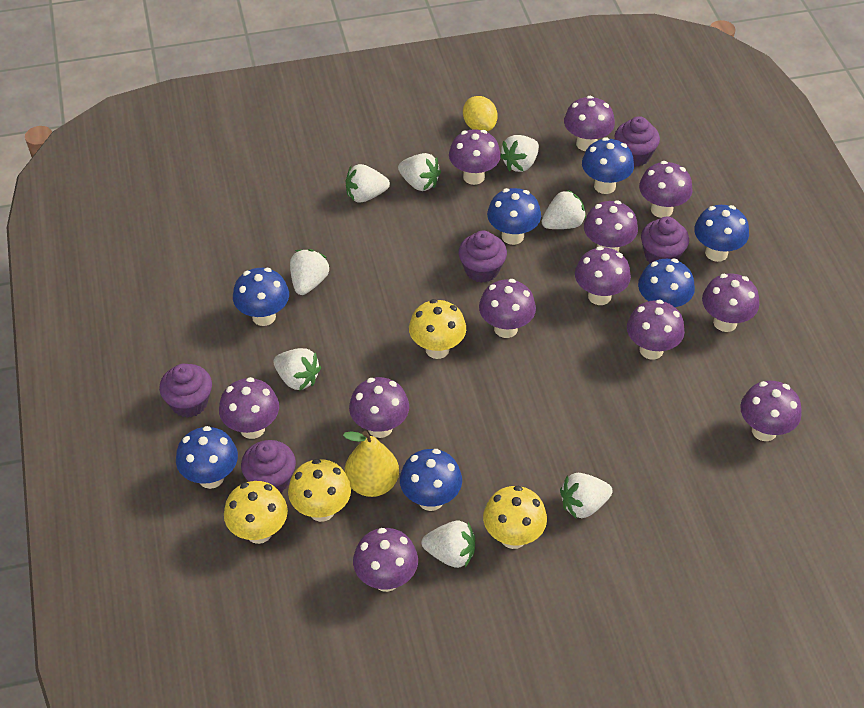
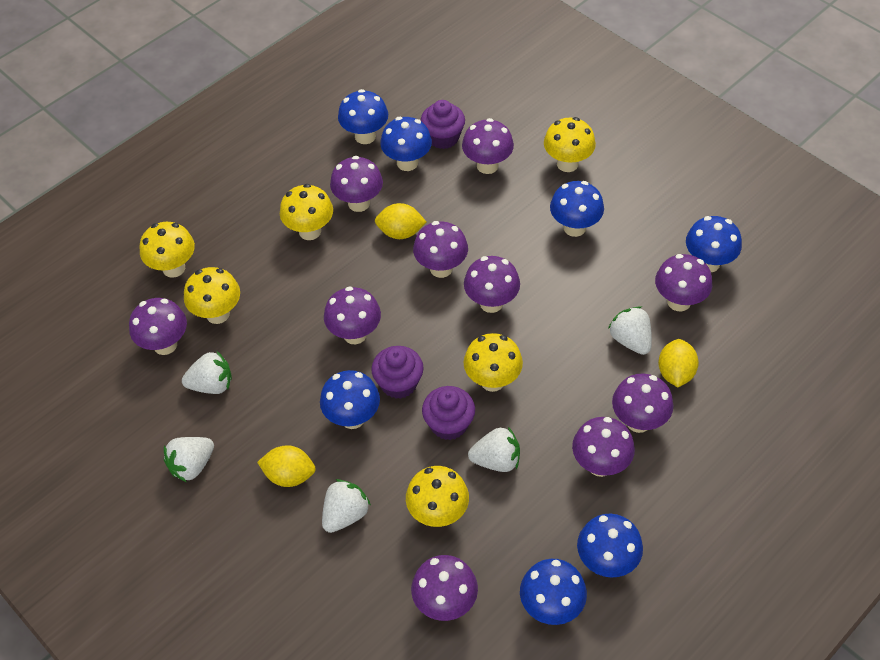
purple cupcake: [159,364,212,418] [241,440,296,492] [458,231,507,283] [614,116,660,167] [641,217,689,264] = 5 -> [371,346,424,399] [421,100,465,149] [422,386,475,440] = 3
purple mushroom: [219,377,279,439] [349,377,409,438] [353,528,418,592] [449,129,501,185] [479,279,536,338] [564,96,615,151] [575,246,631,305] [584,200,638,252] [627,300,685,359] [639,161,692,218] [702,273,759,332] [740,381,802,441] = 12 -> [129,298,187,355] [324,286,381,344] [330,156,383,212] [411,555,478,621] [413,221,468,278] [462,118,514,174] [464,256,520,313] [572,417,635,477] [612,373,673,433] [655,254,712,311] = 10
white strawberry: [273,348,321,391] [290,249,330,295] [346,164,390,202] [398,153,441,191] [421,521,475,568] [500,135,539,172] [541,189,586,229] [560,473,613,518] = 8 -> [164,437,214,482] [182,351,232,394] [322,479,371,533] [468,427,520,472] [608,306,652,355] = 5
yellow lemon: [463,96,498,131] = 1 -> [257,445,316,487] [375,203,426,239] [658,339,699,387] = 3
yellow mushroom: [224,481,288,544] [288,459,351,522] [409,299,466,359] [483,485,547,549] = 4 -> [140,222,195,278] [184,267,240,324] [280,184,333,240] [406,466,469,527] [464,333,523,392] [544,117,596,172] = 6
yellow pear: [343,431,399,497] = 1 -> none = 0

